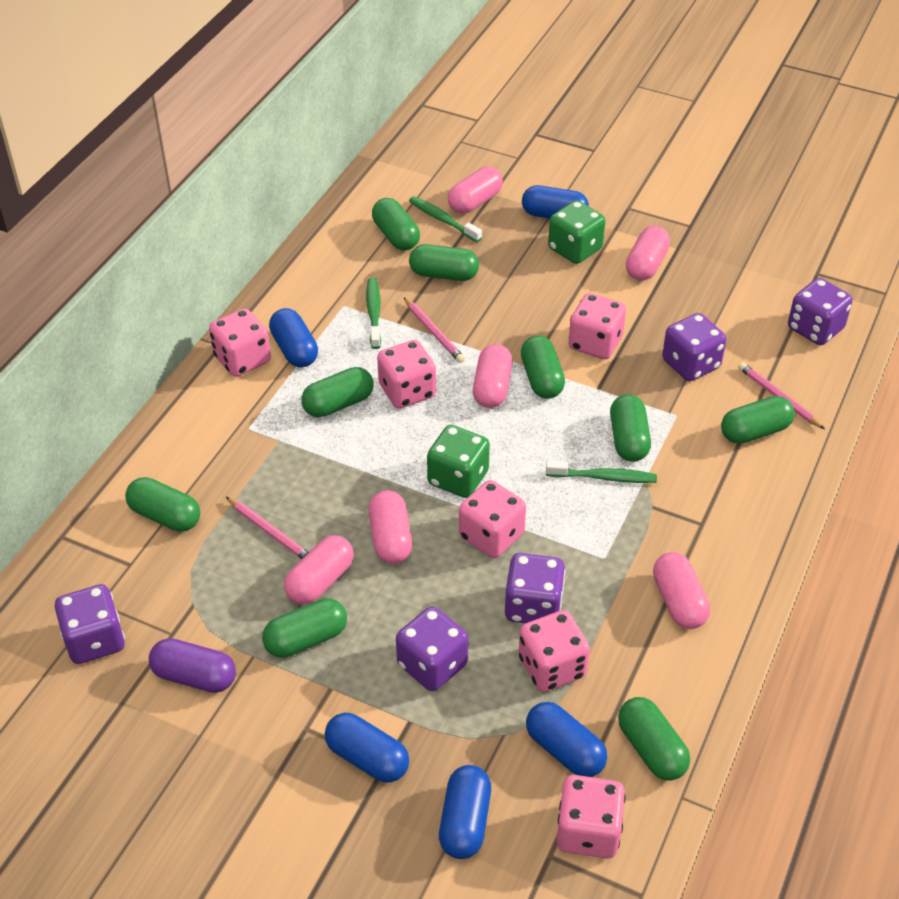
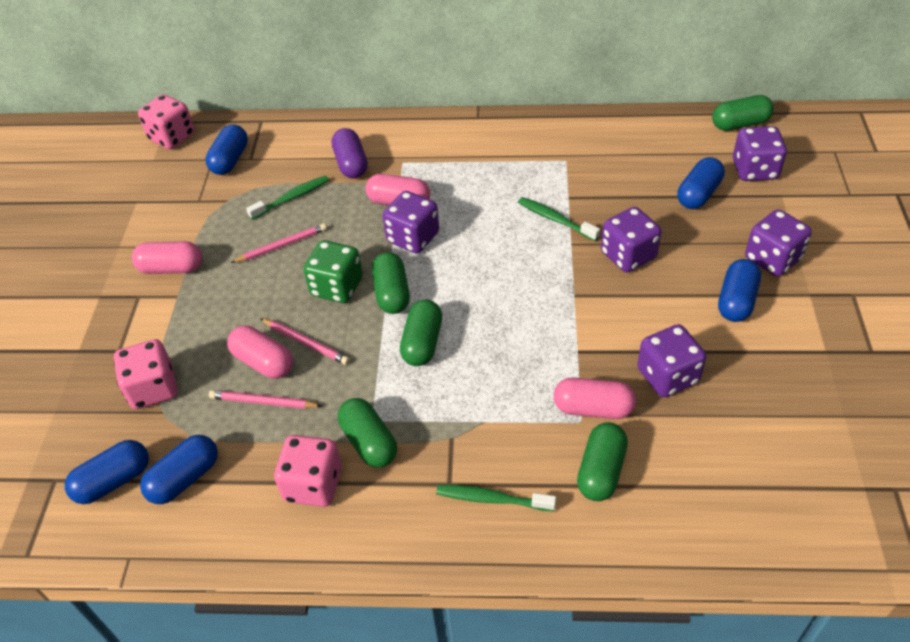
green capsule: [125,477,200,532] [262,598,347,658] [301,367,374,417] [372,198,420,251] [409,244,479,281] [521,336,565,398] [610,394,651,462] [618,697,690,781] [721,396,795,444] = 9 -> [338,398,397,467] [372,252,410,314] [400,299,442,366] [577,422,628,501] [712,95,774,131] = 5
green dice: [427,425,490,498] [548,200,605,264] = 2 -> [304,240,363,303] = 1
pink capsule: [284,535,354,605] [369,490,412,564] [448,166,503,214] [473,344,513,408] [626,225,670,281] [653,552,710,629] = 6 -> [132,241,202,274] [227,326,293,379] [365,174,430,205] [553,377,636,419] = 4
pink dice: [209,308,271,377] [377,340,436,409] [459,480,526,558] [519,610,590,692] [557,775,626,858] [568,293,626,359] = 6 -> [114,339,178,409] [138,94,195,149] [274,435,342,507] = 3

